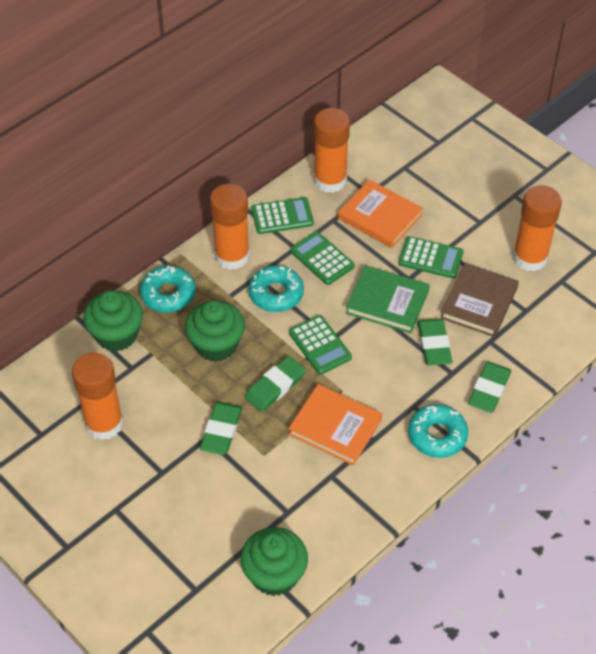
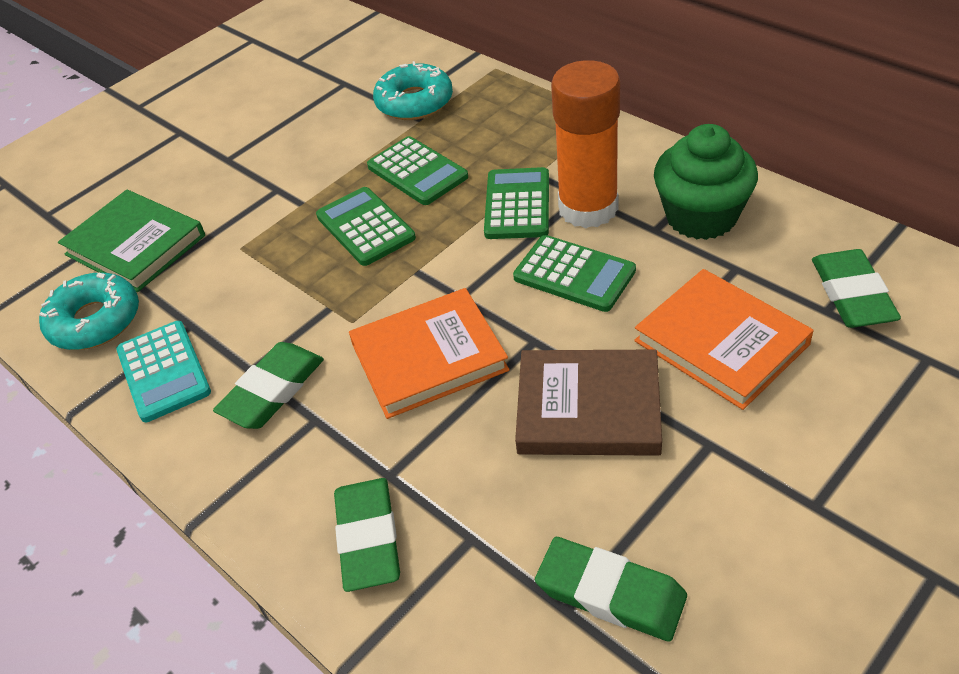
green cupcake: [83,290,143,352] [185,300,245,362] [240,527,308,596] = 3 -> [654,124,758,240] = 1
orange glue stick: [72,352,123,440] [210,184,250,270] [314,108,350,193] [513,185,562,271] = 4 -> [551,60,620,228] = 1
turquoise calculator: none = 0 -> [116,321,211,422] = 1
turquoise donut: [140,266,196,313] [248,265,304,312] [408,404,468,458] = 3 -> [39,272,139,350] [373,61,453,120] = 2

